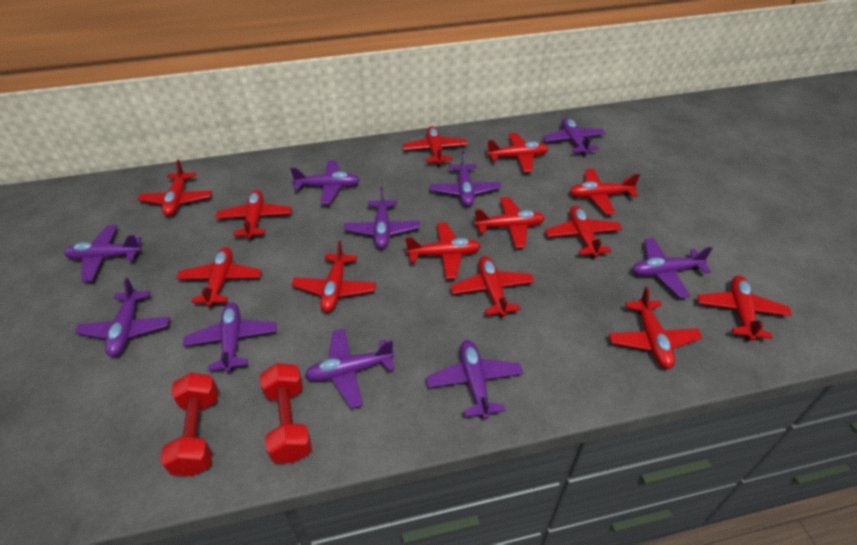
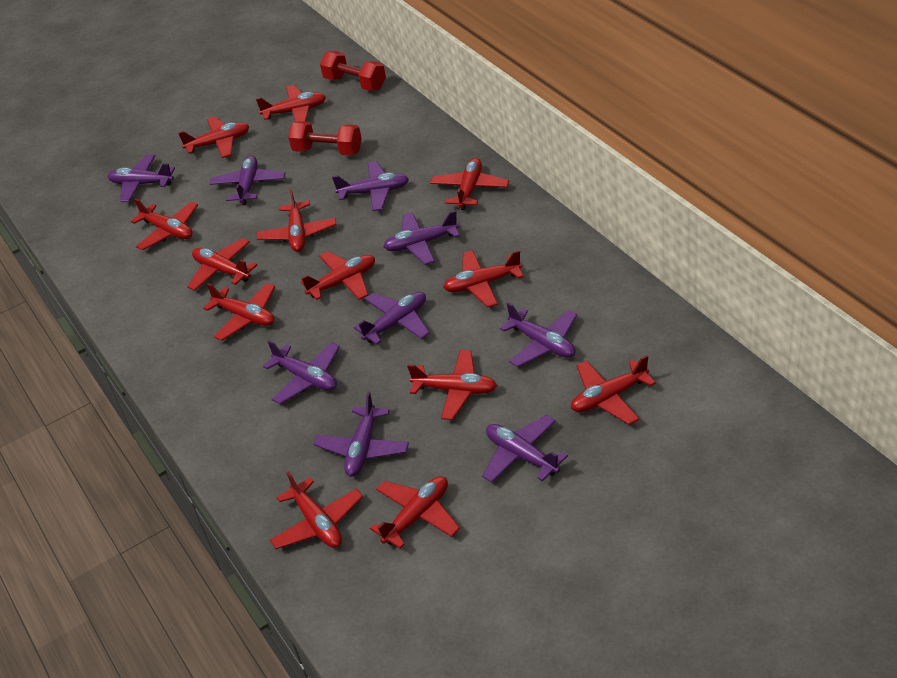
purple plane: [64,225,142,282] [75,277,170,357] [183,302,277,373] [290,160,359,204] [305,329,395,409] [344,187,420,249] [426,340,523,419] [430,151,501,207] [543,118,606,156] [632,238,713,298] = 10 -> [107,154,175,202] [210,155,285,205] [263,340,340,404] [313,392,409,477] [332,161,409,211] [354,292,430,345] [383,210,460,265] [482,415,568,483] [500,303,577,367] = 9

